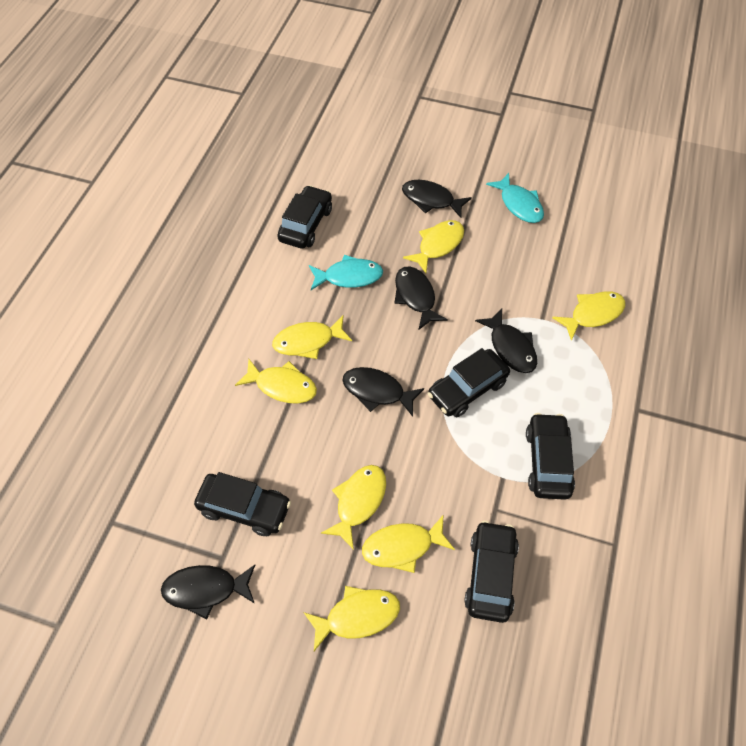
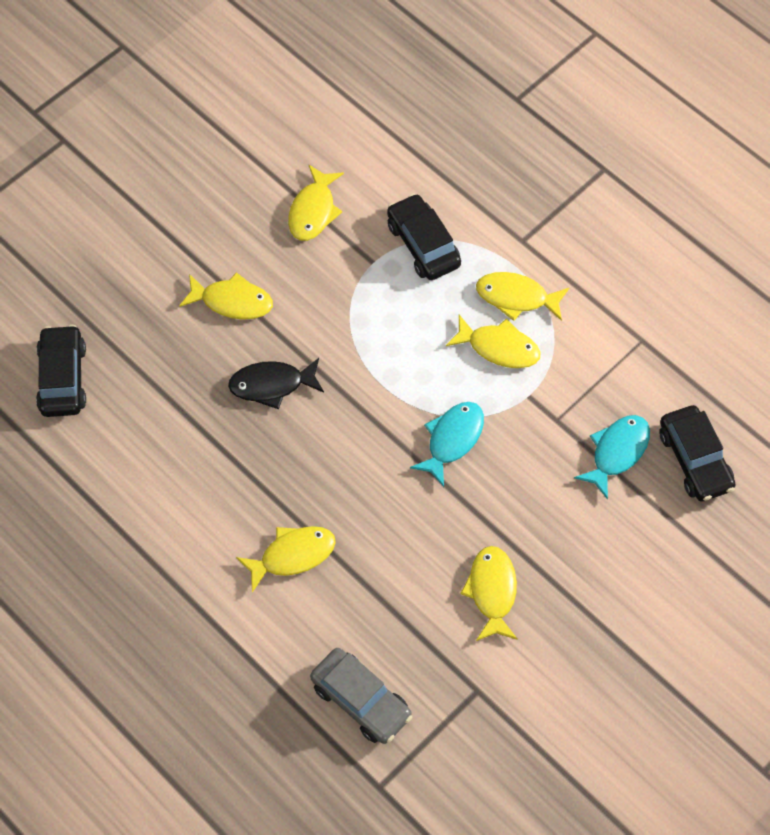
black car: [194,472,291,536] [277,185,332,249] [428,348,510,417] [464,521,519,623] [526,413,575,500] = 5 -> [36,325,86,417] [387,193,461,280] [659,405,736,501] = 3
black fish: [161,565,255,619] [342,367,424,417] [394,266,448,330] [402,180,472,218] [475,309,537,373] = 5 -> [228,358,324,409] = 1
grey car: none = 0 -> [310,648,412,744] = 1
yellow fish: [235,359,317,404] [272,315,352,359] [303,586,400,651] [321,465,386,550] [362,514,455,573] [403,220,464,273] [552,291,625,341] = 7 -> [179,272,273,320] [236,526,336,592] [288,165,344,241] [446,315,541,368] [460,546,518,641] [476,272,569,321] = 6

